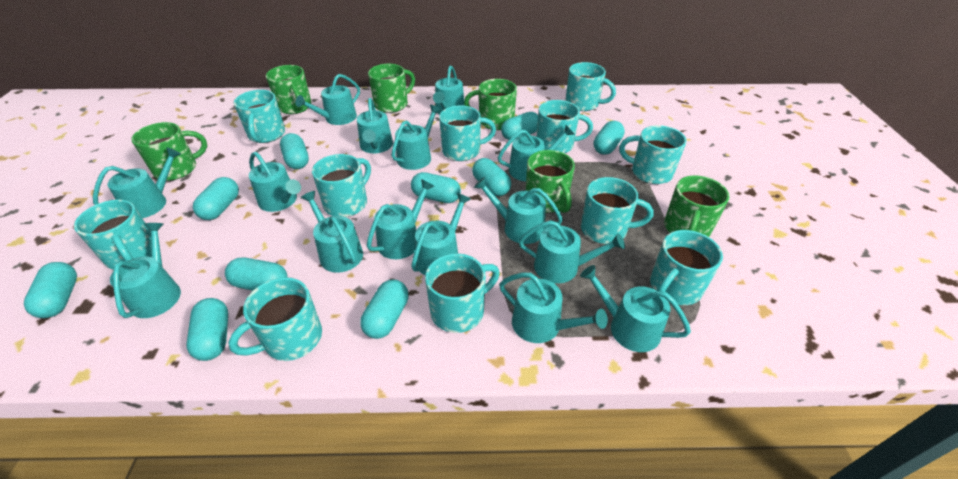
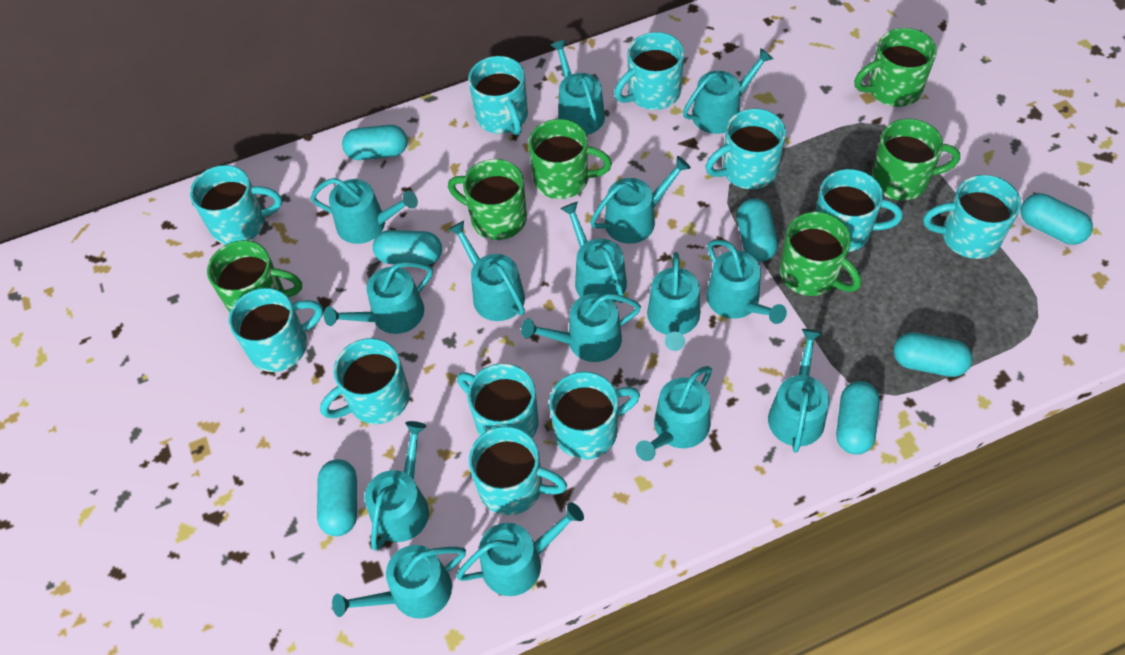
turquoise capsule: [24,262,77,318] [186,298,228,361] [193,177,239,220] [225,258,288,290] [280,133,309,169] [360,280,409,339] [411,172,461,203] [472,158,511,196] [501,112,538,140] [593,121,625,155] = 10 -> [317,459,357,536] [342,125,407,160] [373,230,442,265] [737,198,778,262] [836,381,880,454] [893,332,972,377] [1021,193,1093,245] = 7

